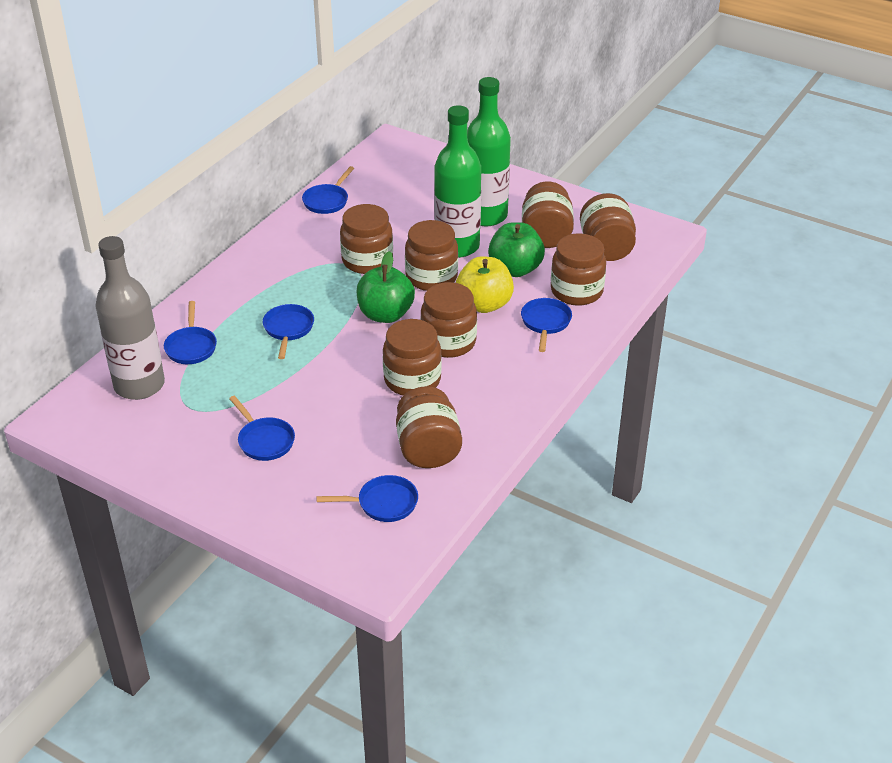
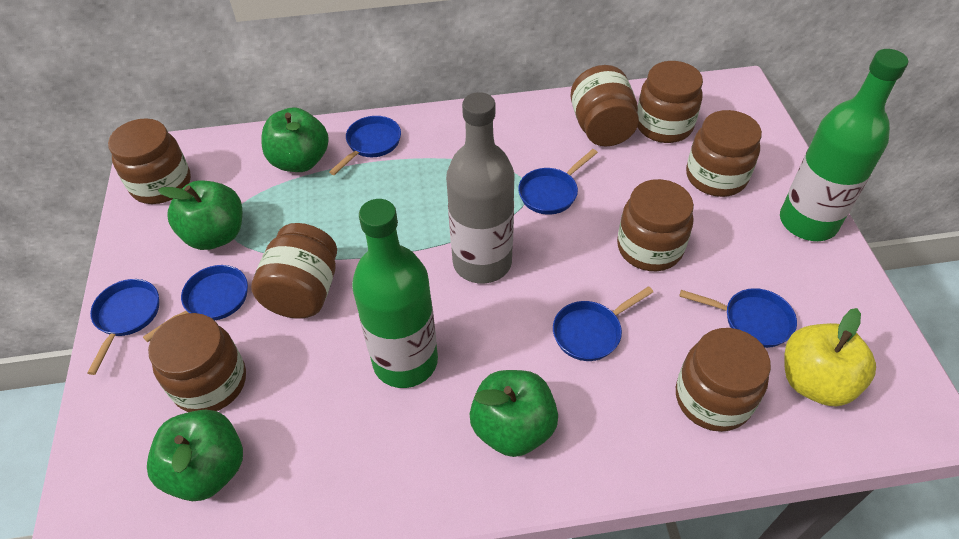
green apple: [356,251,415,323] [488,222,545,277] = 2 -> [147,409,243,501] [158,180,242,250] [261,108,329,172] [470,370,558,457] = 4

